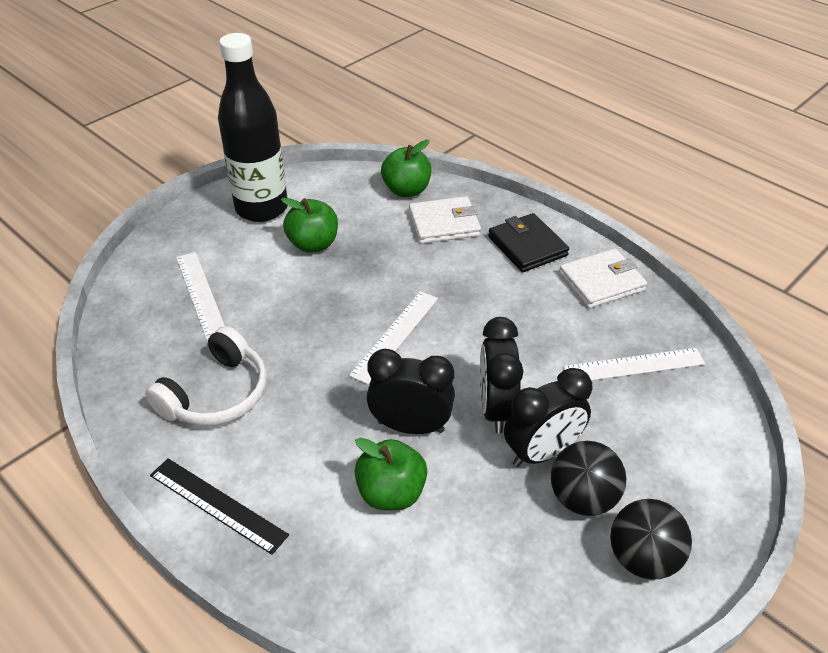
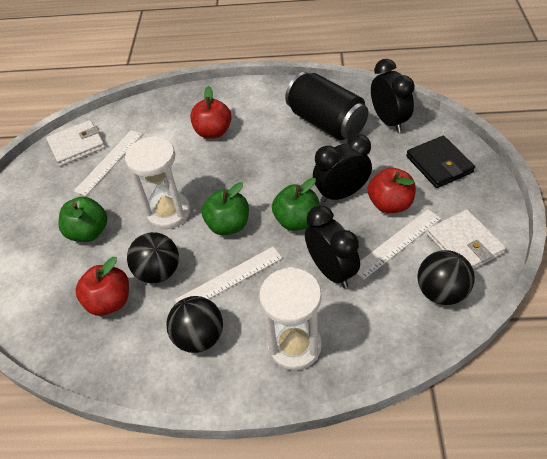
black ball: [551,441,626,516] [610,499,692,580] = 2 -> [127,232,179,283] [166,296,223,353] [417,250,475,305] = 3
black bottle: [218,33,288,222] = 1 -> none = 0
black can: none = 0 -> [285,72,368,140] = 1
black ruler: [150,458,289,555] = 1 -> none = 0
red apple: none = 0 -> [76,257,129,316] [190,86,232,139] [368,167,416,213] = 3
white headphones: [145,326,267,426] = 1 -> none = 0
white hourglass: none = 0 -> [125,136,190,229] [259,267,322,371] = 2

